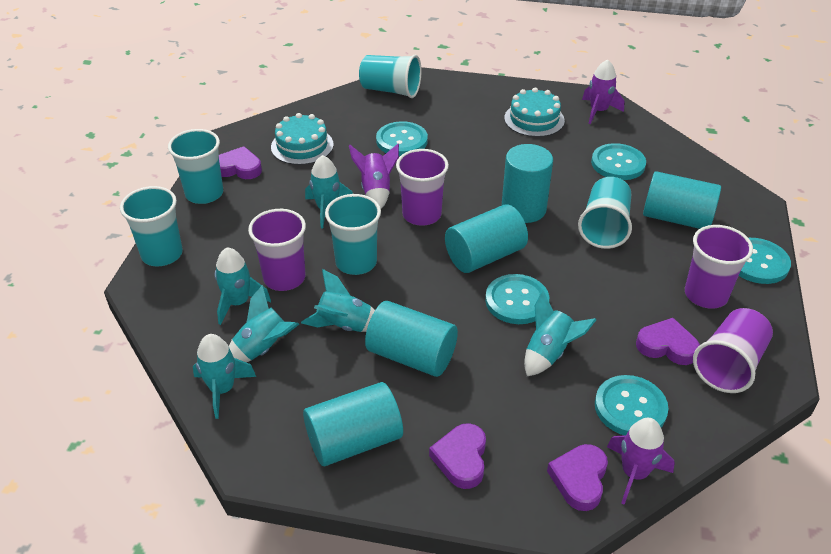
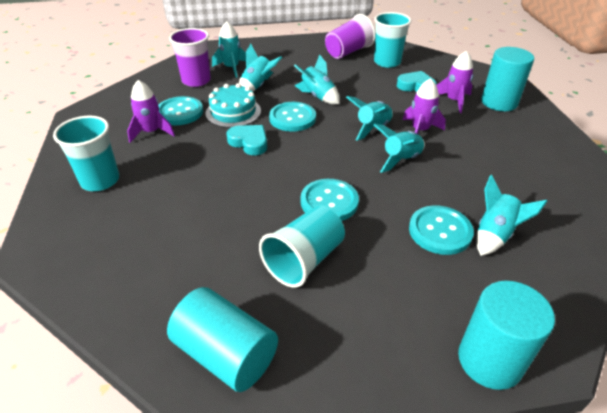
purple cup: [248,209,306,291] [396,149,449,226] [685,225,753,309] [693,308,773,393] = 4 -> [169,28,211,87] [325,14,376,59] = 2
purple heart: [219,146,262,179] [429,423,486,489] [547,444,608,511] [636,318,700,365] = 4 -> none = 0
turquoise button: [376,121,428,156] [485,274,549,324] [591,143,646,180] [595,375,668,435] [739,238,791,284] = 5 -> [158,96,203,125] [269,102,316,132] [300,179,359,221] [409,205,474,255] = 4
turquoise cake: [271,113,334,165] [504,88,565,137] = 2 -> [205,83,261,128] = 1
turquoise cup: [120,186,183,267] [168,129,223,204] [325,194,381,275] [359,54,421,98] [578,177,632,249] = 5 -> [53,115,119,191] [259,206,345,288] [374,12,411,68] = 3
turquoise cylinder: [303,382,403,466] [365,301,458,377] [445,204,528,273] [502,144,553,223] [643,171,721,229] = 5 -> [167,287,278,392] [458,281,555,390] [481,47,534,111] = 3
turquoise heart: none = 0 -> [226,125,267,155] [397,71,437,92] = 2

